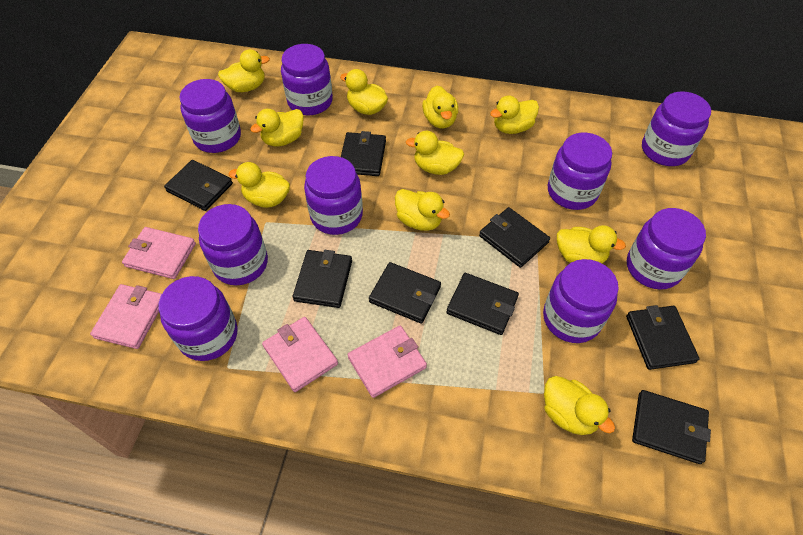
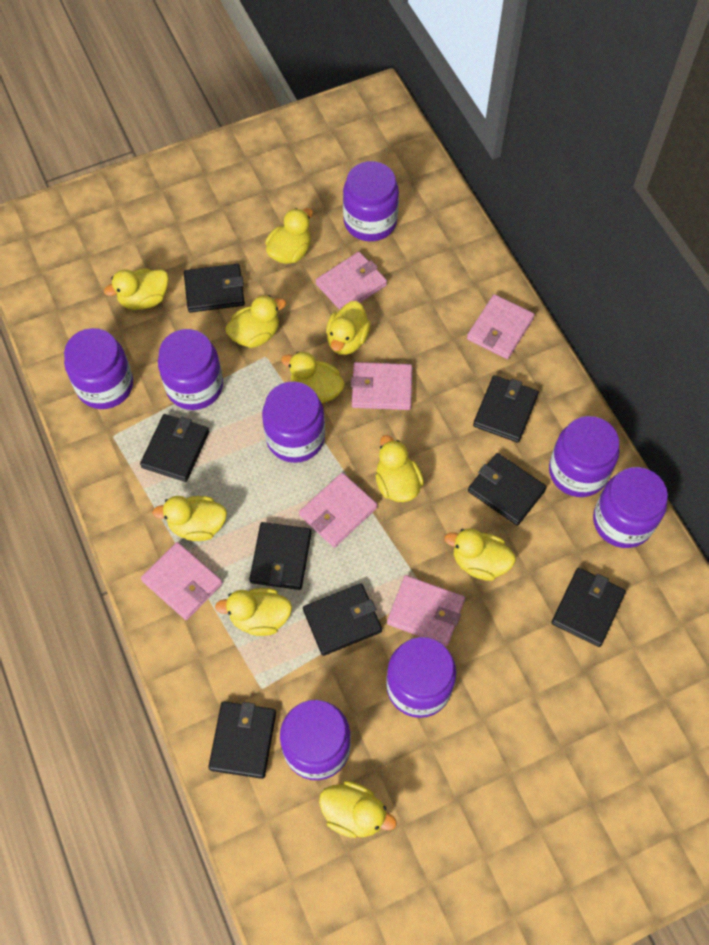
pink wallet: [90,284,162,349] [122,227,196,279] [262,317,338,392] [347,326,427,398] = 4 -> [141,542,223,620] [299,473,378,548] [316,252,387,310] [351,362,412,410] [387,575,465,646] [467,294,535,359] = 6
purple jar: [159,276,238,361] [180,79,241,153] [198,204,268,285] [281,44,333,115] [304,156,363,235] [543,259,619,343] [548,133,612,210] [627,208,706,290] [642,91,711,166] = 9 -> [64,328,133,409] [158,329,223,410] [262,381,325,463] [280,700,351,780] [343,161,399,241] [386,637,456,718] [549,416,620,497] [593,467,668,548] = 8

